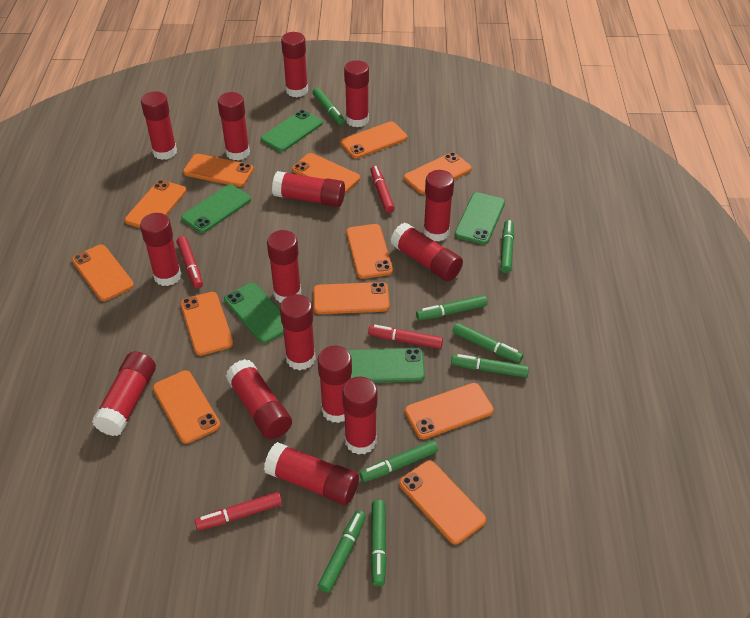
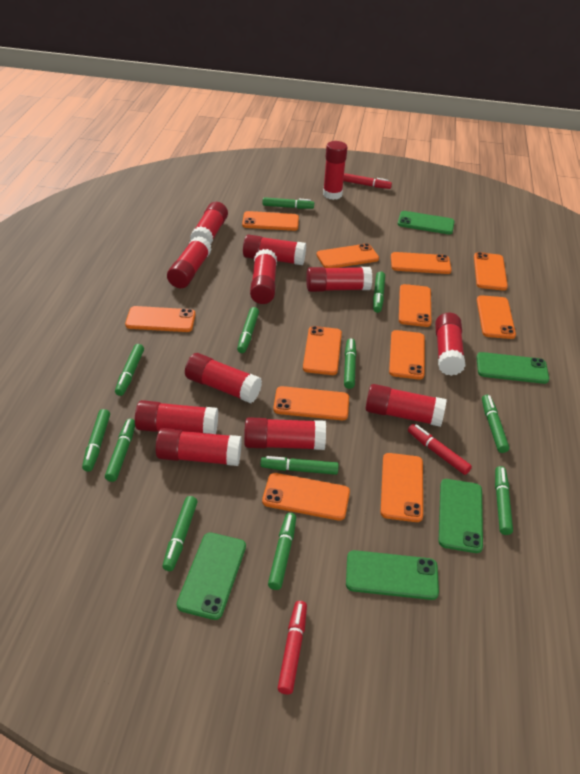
green marker: [312,88,345,125] [318,510,366,593] [359,440,438,482] [370,500,387,586] [416,295,487,320] [451,354,529,378] [452,323,523,363] [500,220,514,273] = 8 -> [82,409,110,472] [105,418,135,482] [115,344,144,396] [162,496,198,571] [237,307,259,353] [261,456,339,475] [262,197,314,209] [268,513,296,590] [344,338,356,389] [373,271,385,313] [482,395,509,453] [495,466,513,535] = 12
red glue stick: [92,352,156,436] [140,213,182,286] [141,91,177,160] [218,92,250,161] [226,359,292,439] [264,442,359,505] [267,230,301,303] [272,171,345,207] [280,294,316,370] [281,32,308,97] [317,346,352,423] [342,377,378,455] [344,60,369,127] [391,222,463,281] [424,170,454,242] = 15 -> [135,400,218,434] [155,428,242,466] [167,236,212,288] [185,353,262,403] [190,202,228,245] [243,235,306,265] [244,417,326,450] [250,249,277,304] [306,267,372,292] [323,141,347,200] [366,384,446,427] [435,312,466,376] = 12
red marker: [177,236,203,289] [195,492,282,530] [368,325,443,349] [370,166,395,213] = 4 -> [278,601,307,695] [343,173,392,189] [408,424,472,475] = 3

